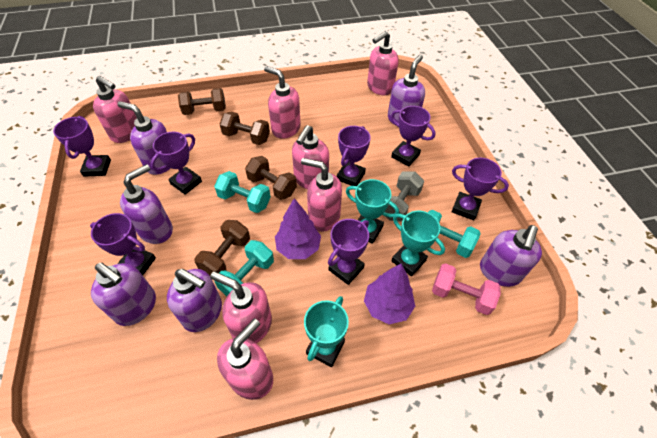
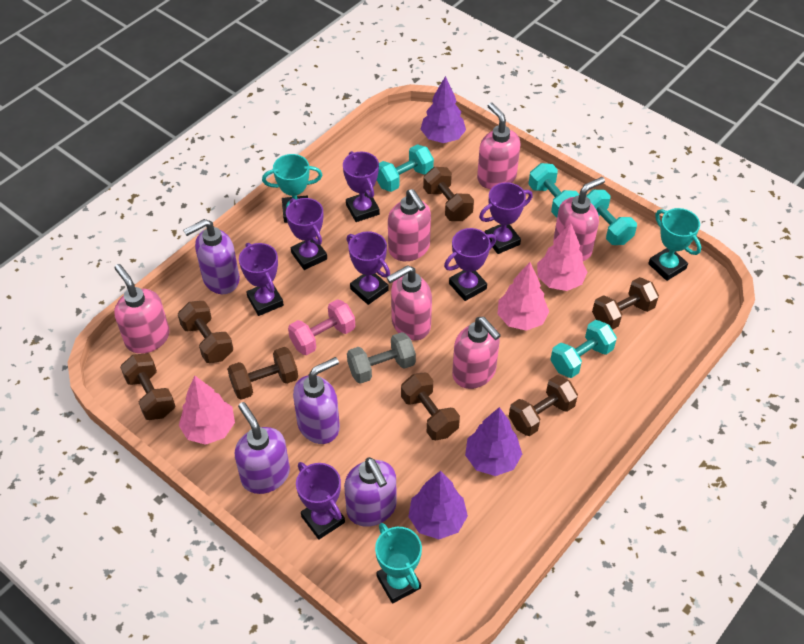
brown dumbbell: [178,88,226,115] [194,220,250,276] [220,111,270,145] [245,156,297,200] = 4 -> [120,353,175,420] [178,301,233,363] [227,347,298,400] [401,373,460,440] [423,167,474,221] [509,375,578,436] [592,277,659,330] = 7
pink soap dispenser: [93,75,137,143] [210,271,272,344] [217,319,273,400] [264,66,301,139] [292,125,329,189] [301,158,342,232] [367,31,399,95] = 7 -> [114,264,170,354] [386,265,432,340] [388,189,431,261] [452,317,501,389] [477,103,521,189] [553,177,605,261] = 6
pink tree: none = 0 -> [179,376,235,445] [498,262,549,331] [537,223,587,291] = 3
purple soap dispenser: [91,263,156,326] [118,101,171,175] [120,164,173,244] [167,269,222,332] [388,55,425,125] [480,225,542,287] = 6 -> [183,219,240,294] [235,402,290,494] [293,357,340,444] [344,457,397,527] = 4
purple tree: [275,198,321,259] [364,263,415,324] = 2 -> [408,471,468,539] [420,76,466,143] [465,407,522,476] = 3
turquoise dumbbell: [214,171,271,213] [214,240,274,296] [428,210,481,258] = 3 -> [377,144,434,192] [528,163,579,218] [550,320,617,378] [586,190,637,245] = 4

